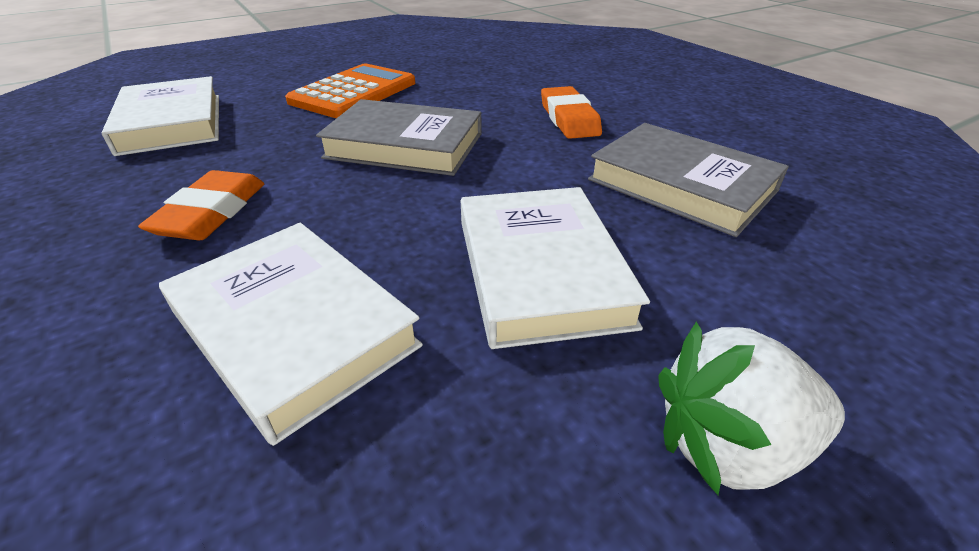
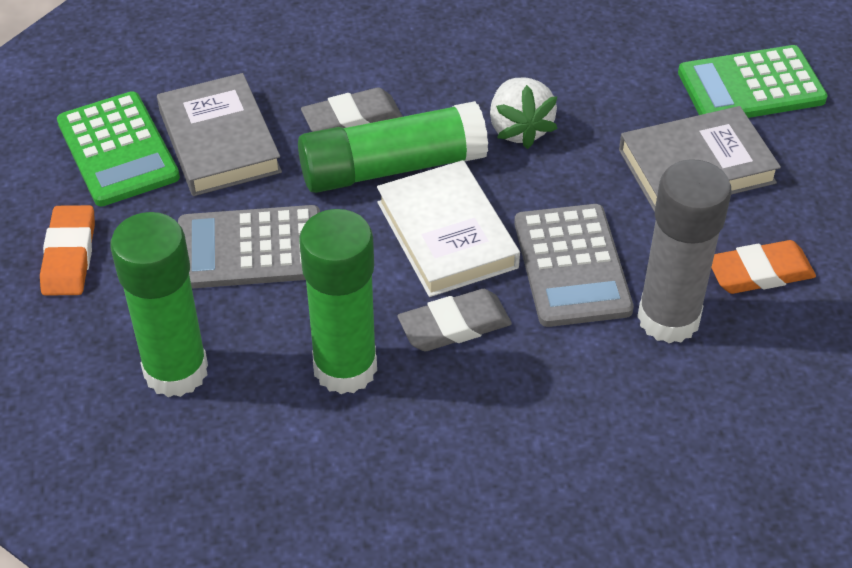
green calculator: none = 0 -> [57,91,180,206] [678,45,828,118] = 2
green glue stick: none = 0 -> [110,212,208,397] [298,101,488,193] [299,209,377,394] = 3
grey calculator: none = 0 -> [178,205,320,289] [514,204,634,327] = 2
grey eraser: none = 0 -> [301,87,403,132] [398,289,512,351] = 2
grey glue stick: none = 0 -> [637,159,732,343] = 1
orange calculator: [285,64,415,118] = 1 -> none = 0
white book: [102,76,219,156] [159,223,423,446] [461,187,650,349] = 3 -> [377,160,520,297] = 1

